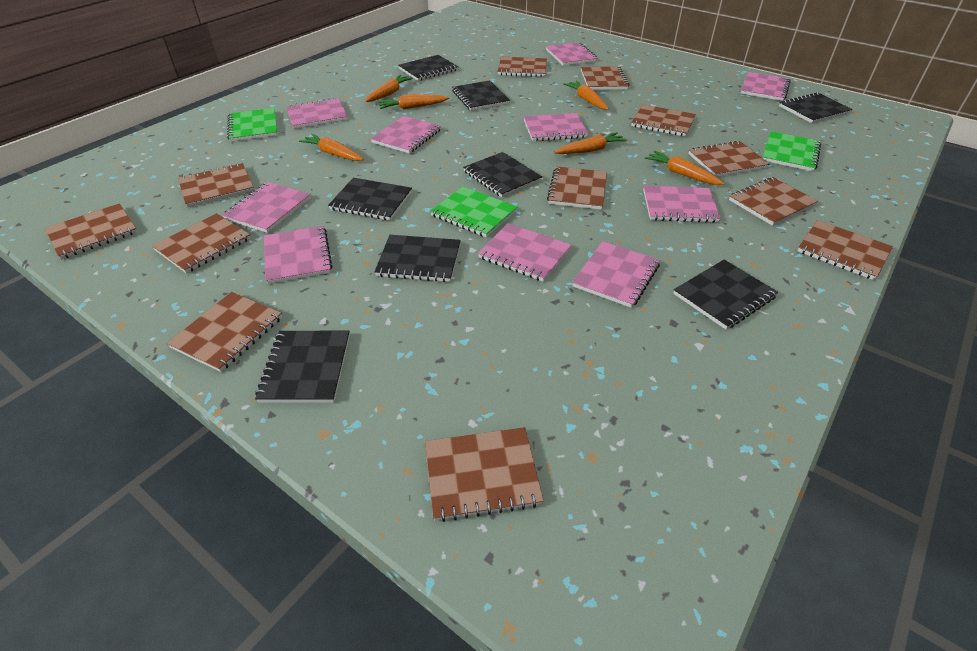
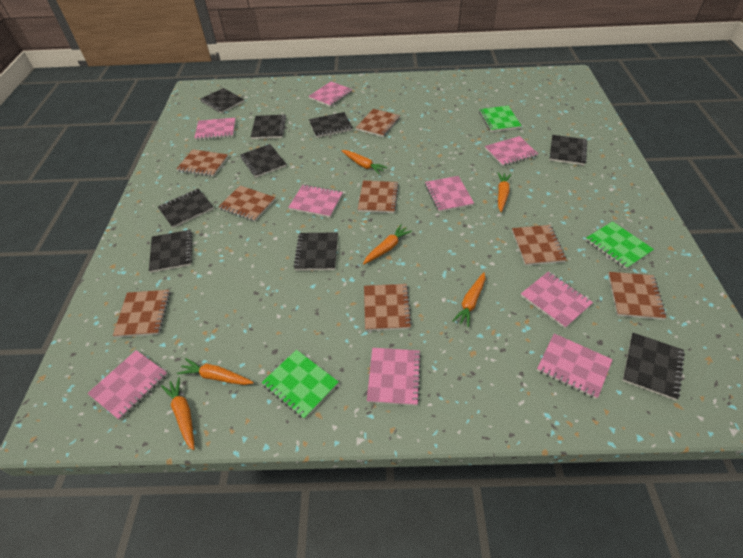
black notebook: [255,331,350,403] [328,178,412,221] [374,235,461,282] [398,55,458,81] [452,81,510,111] [463,152,542,197] [673,260,778,330] [779,92,853,123] = 8 -> [149,230,192,273] [158,189,214,228] [200,88,244,113] [240,144,286,178] [251,115,286,139] [293,232,338,271] [309,112,353,138] [549,135,587,165] [623,333,685,400] = 9
brown notebook: [45,203,137,260] [152,213,251,274] [167,292,282,372] [178,163,254,207] [425,427,544,522] [497,57,547,77] [547,166,607,210] [581,66,630,90] [631,104,696,137] [688,140,769,177] [729,177,818,226] [797,220,893,280] = 12 -> [113,290,170,338] [176,149,228,177] [218,186,276,221] [356,109,400,137] [358,181,399,213] [364,284,412,331] [512,225,566,266] [608,272,666,320] = 8
pink notebook: [222,182,311,233] [264,226,332,284] [286,98,348,129] [370,116,441,154] [478,223,572,282] [524,113,588,141] [546,42,598,66] [572,241,660,308] [643,186,721,223] [741,72,791,101] = 10 -> [87,350,168,420] [194,118,236,140] [288,185,343,218] [308,82,353,107] [367,348,421,406] [425,176,474,212] [485,136,538,167] [521,272,593,328] [537,333,613,399] = 9

